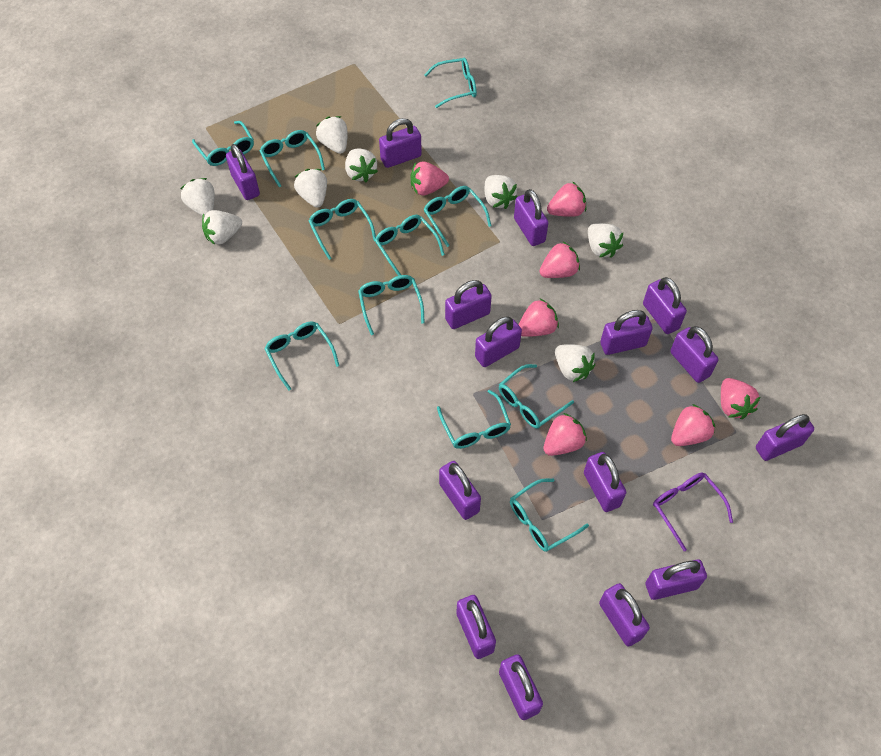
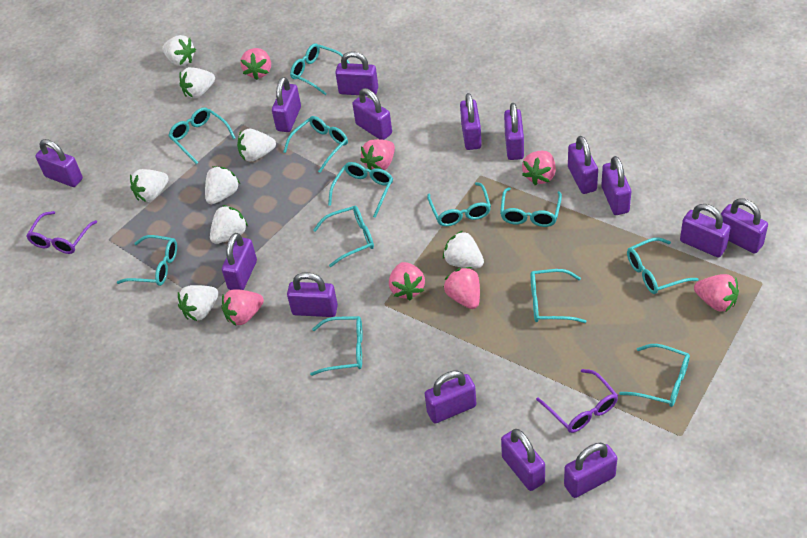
purple glasses: [653,472,733,551] = 1 -> [26,211,97,254] [536,369,618,433] = 2
turquoise glasses: [192,121,254,166] [260,130,325,187] [264,322,339,391] [309,199,376,260] [358,275,425,335] [375,215,445,276] [424,58,477,108] [424,186,491,247] [437,390,511,449] [499,364,574,429] [510,478,589,552] = 11 -> [117,235,177,286] [168,107,235,164] [283,116,348,173] [290,43,349,95] [310,316,363,376] [313,206,374,267] [328,162,393,218] [427,182,491,226] [500,187,562,227] [531,269,587,323] [619,344,690,407] [627,238,698,294] = 12

